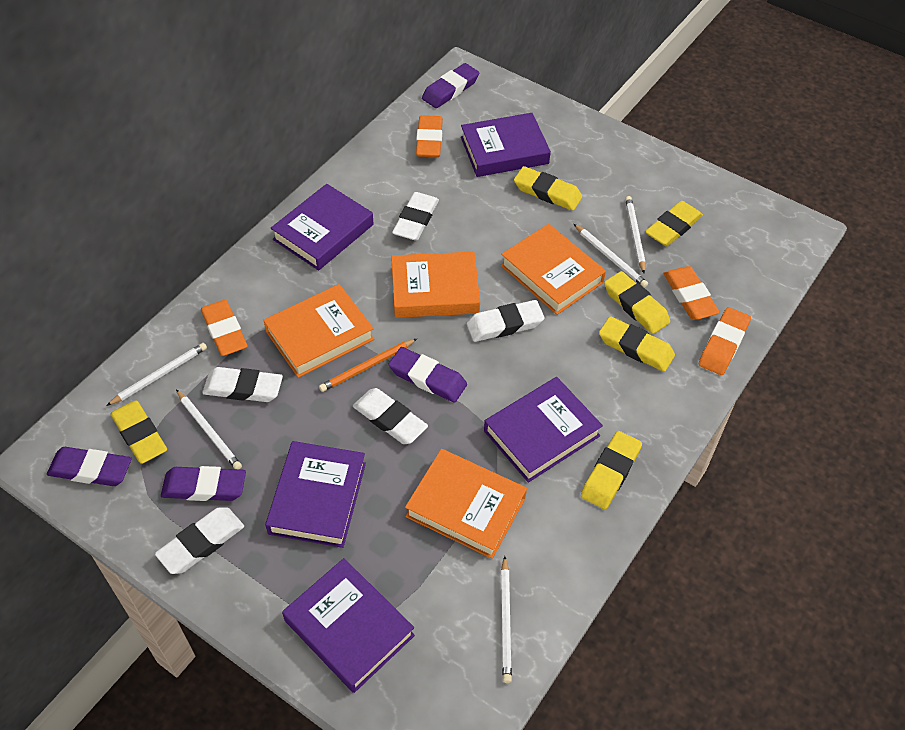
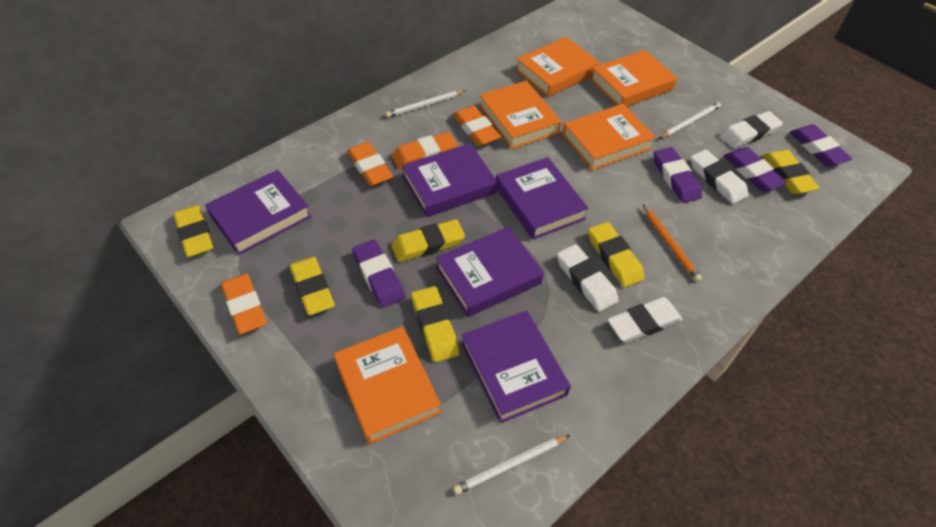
orange book: [263,284,374,378] [391,252,480,318] [405,449,527,559] [501,224,606,315] = 4 -> [334,326,441,444] [479,80,562,149] [516,37,600,97] [562,104,656,170] [590,50,677,107] = 5
white eraser: [155,507,244,574] [202,367,283,402] [353,388,428,444] [392,192,439,241] [467,300,545,342] = 5 -> [557,244,619,312] [607,297,683,343] [690,149,749,204] [720,111,783,148] = 4
white pencil: [106,343,207,406] [176,389,242,469] [501,556,512,683] [574,224,648,288] [625,196,646,274] = 5 -> [386,90,466,118] [453,435,570,495] [659,102,721,138] = 3

